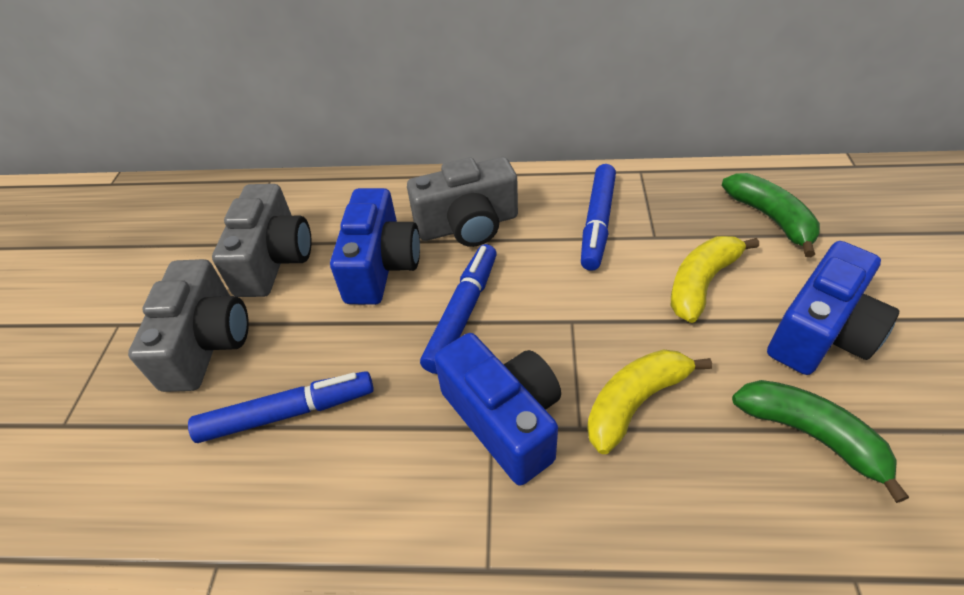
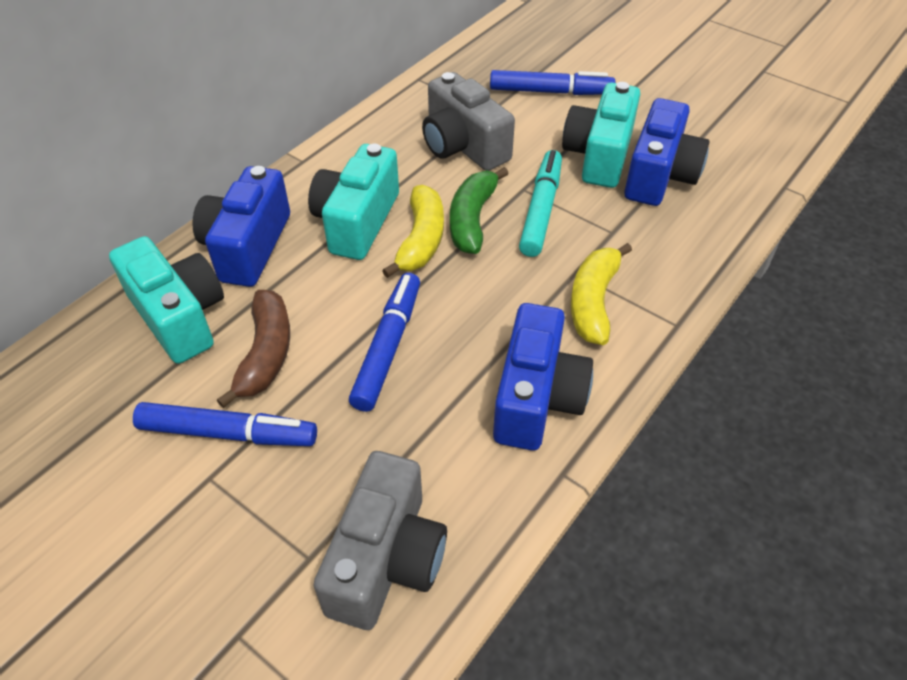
brown banana: none = 0 -> [216,290,290,408] = 1
green banana: [722,173,820,257] [732,380,909,503] = 2 -> [450,167,509,254] = 1
grey camera: [128,259,249,392] [212,184,312,297] [407,157,518,247] = 3 -> [313,451,447,630] [422,72,515,171] = 2
turquoise camera: none = 0 -> [109,236,224,364] [308,144,399,260] [562,82,640,188] = 3
turquoise marker: none = 0 -> [519,150,562,257] = 1

